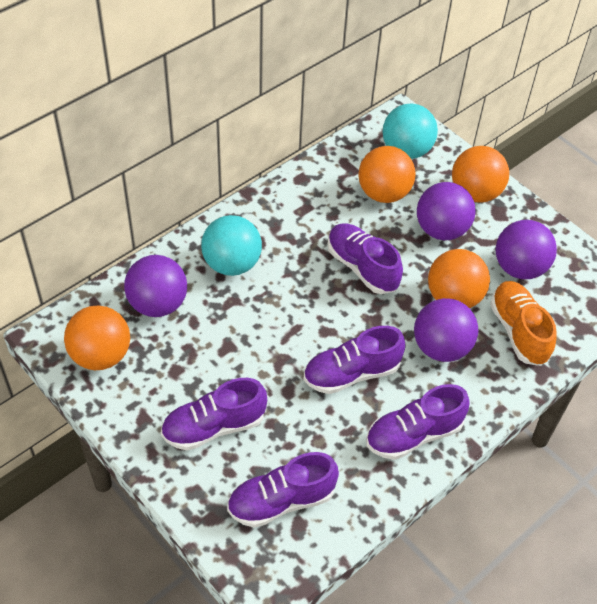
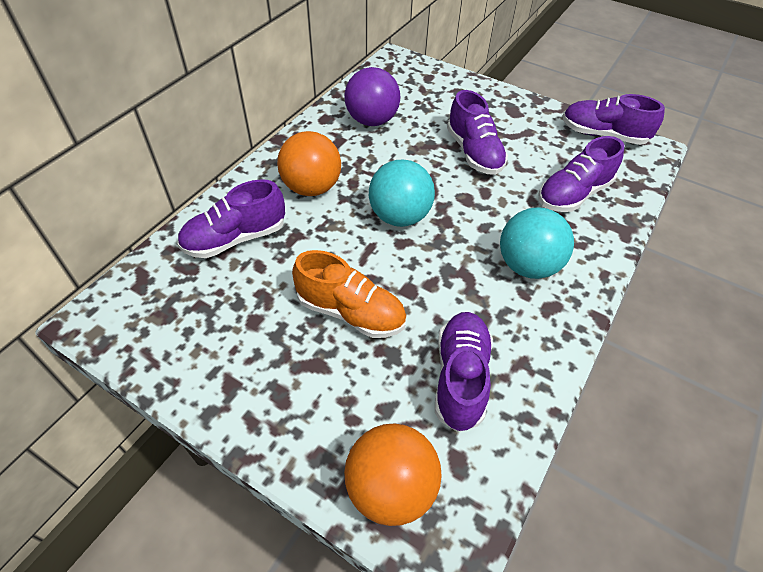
orange ball: [64,306,130,370] [359,146,415,203] [428,249,490,308] [452,146,509,203] = 4 -> [277,131,341,196] [344,423,442,526] = 2
purple ball: [124,255,187,317] [414,298,478,362] [417,182,476,240] [496,220,557,279] = 4 -> [344,67,400,126] = 1

